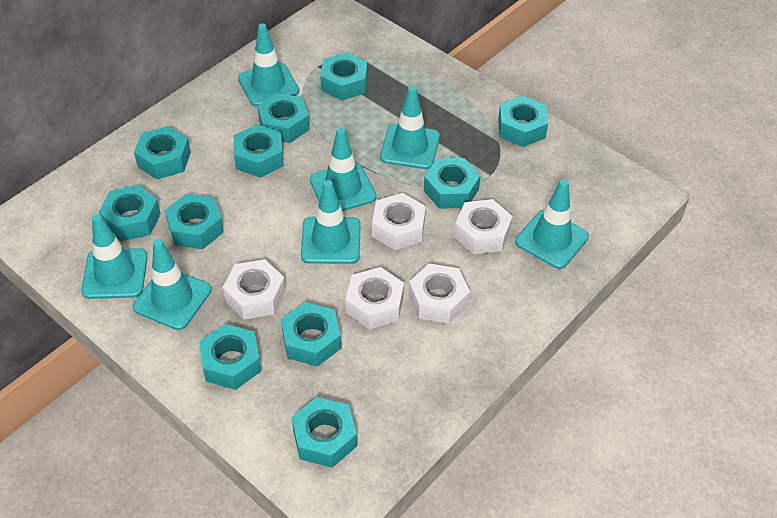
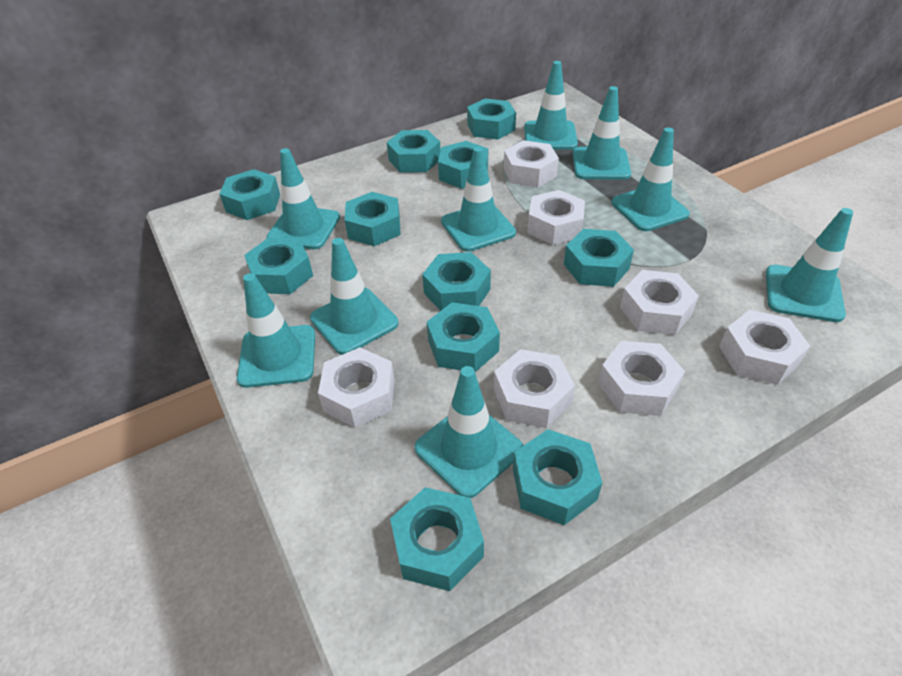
turquoise traffic cone: [81,214,148,299] [133,239,211,330] [238,23,299,107] [301,180,360,264] [310,128,377,211] [380,86,440,169] [515,179,589,269] = 7 -> [237,273,315,388] [266,148,340,249] [310,238,398,355] [415,366,523,498] [441,147,516,252] [524,61,578,150] [573,86,631,180] [611,128,690,231] [766,208,853,322] = 9
white nut: [223,259,286,320] [346,267,404,329] [372,193,426,250] [409,263,470,324] [454,199,513,254] = 5 -> [318,347,395,428] [494,349,575,428] [504,140,559,188] [527,190,585,245] [598,341,685,416] [620,270,699,335] [719,310,810,385] = 7

